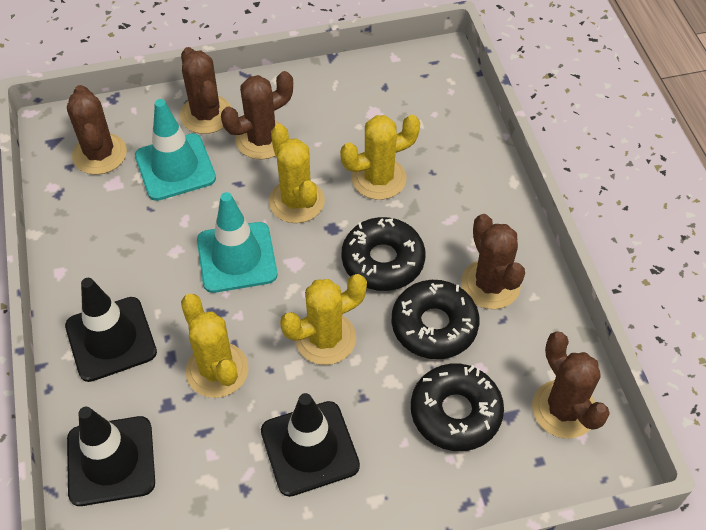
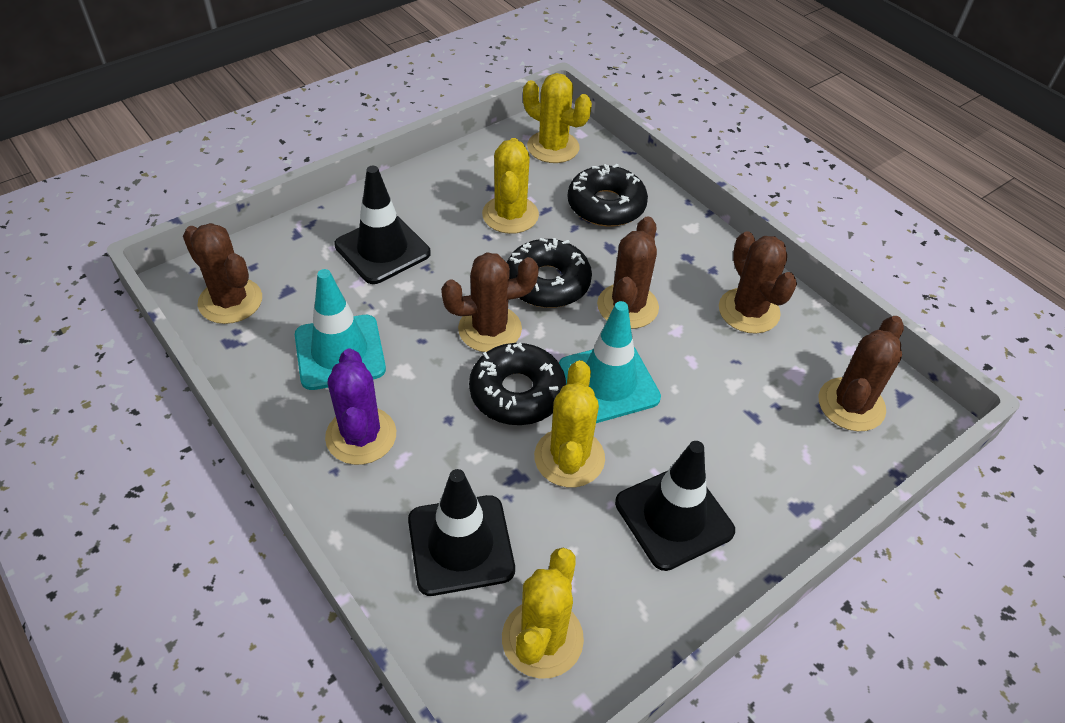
purple cactus: none = 0 -> [325,348,396,465] = 1

